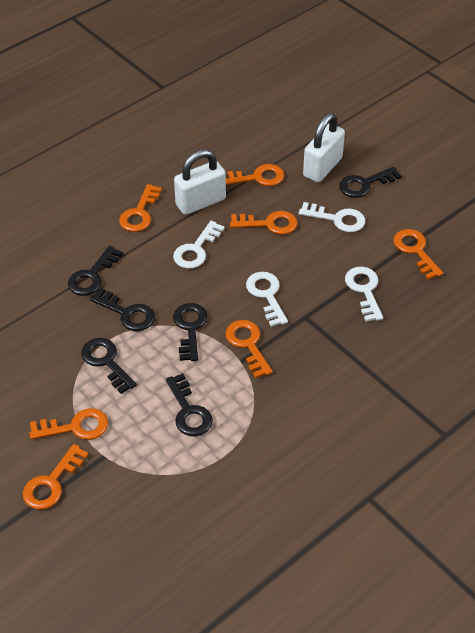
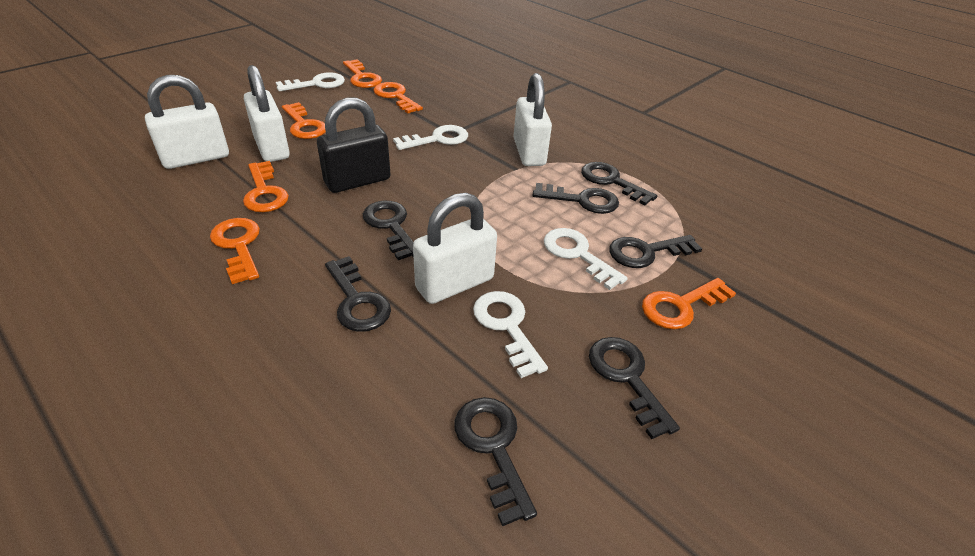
black key: [68,246,123,296] [81,338,137,394] [90,288,155,331] [166,373,213,436] [173,303,208,361] [339,167,402,198] = 6 -> [325,256,391,332] [363,201,414,260] [454,397,537,526] [533,183,619,214] [581,162,657,205] [589,337,680,439] [609,235,702,268] = 7
black padlock: none = 0 -> [317,98,391,193] = 1
orange key: [23,444,89,510] [29,408,108,440] [119,184,162,232] [225,320,273,378] [226,164,284,186] [230,211,297,235] [393,229,443,280] = 7 -> [210,218,260,284] [243,161,289,212] [282,102,326,139] [343,59,382,88] [373,82,423,113] [642,278,736,330] = 6
white padlock: [174,149,226,215] [303,113,345,182] = 2 -> [145,75,229,169] [244,65,290,162] [413,193,497,304] [513,73,552,166] = 4

